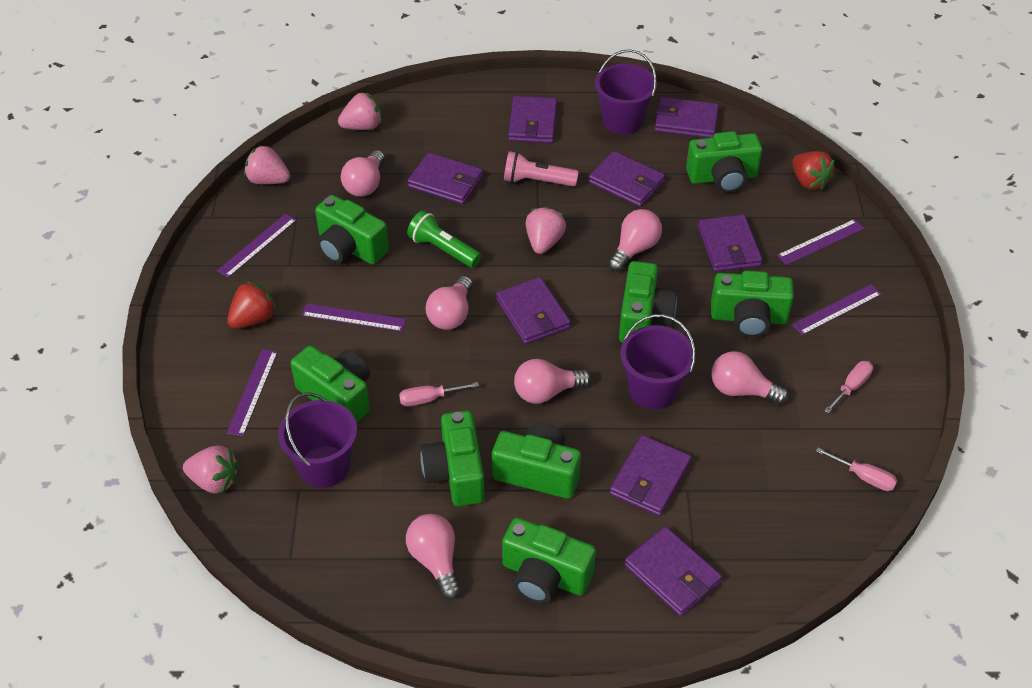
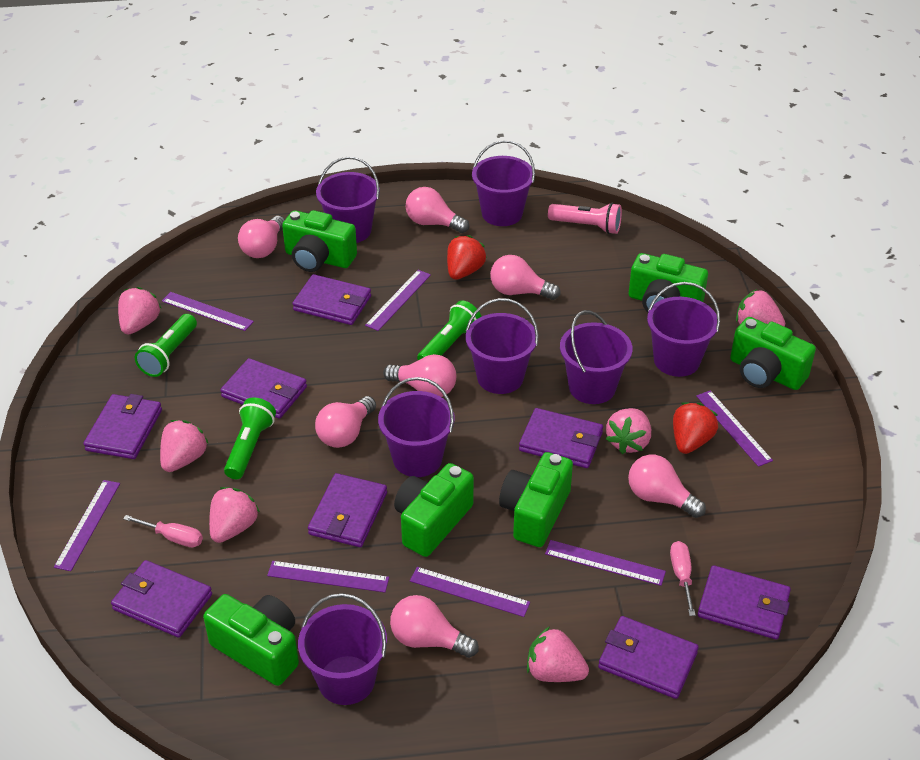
green camera: [291,345,370,423] [315,195,389,264] [420,411,485,506] [492,423,581,499] [502,517,596,603] [619,261,677,343] [686,131,762,193] [711,271,794,337] = 8 -> [203,594,299,686] [282,210,357,272] [394,463,474,557] [499,452,573,547] [629,253,708,312] [730,317,816,390] = 6
green flashlight: [407,210,481,268] = 1 -> [135,314,197,377] [224,397,276,479] [417,300,482,360] = 3
pink light bulb: [341,150,385,197] [406,514,460,600] [425,276,473,330] [514,359,591,404] [608,209,662,272] [711,351,789,404] = 6 -> [238,216,285,258] [315,396,376,448] [383,354,456,397] [390,595,479,658] [405,187,469,233] [490,255,560,300] [628,455,706,518] = 7
pink screwdriver: [399,382,479,406] [816,448,897,491] [824,361,873,414] = 3 -> [123,515,203,547] [670,541,695,616] = 2
pink strawberry: [183,445,239,494] [244,145,290,184] [338,92,382,130] [526,206,566,254] = 4 -> [118,287,161,334] [160,420,209,472] [209,487,260,543] [527,627,589,682] [606,408,651,454] [736,289,785,327] = 6
purple bucket: [278,393,357,488] [595,49,657,134] [620,314,696,410] = 3 -> [298,593,387,705] [316,156,380,243] [378,377,455,477] [466,298,539,394] [472,140,535,226] [560,310,632,404] [647,282,720,377] = 7
purple ruler: [217,214,297,278] [227,349,278,436] [302,303,406,332] [777,219,864,265] [792,284,882,335] = 5 -> [54,480,120,571] [162,292,254,331] [267,561,389,592] [365,270,431,331] [410,567,530,617] [545,540,666,586] [696,390,773,467] = 7

